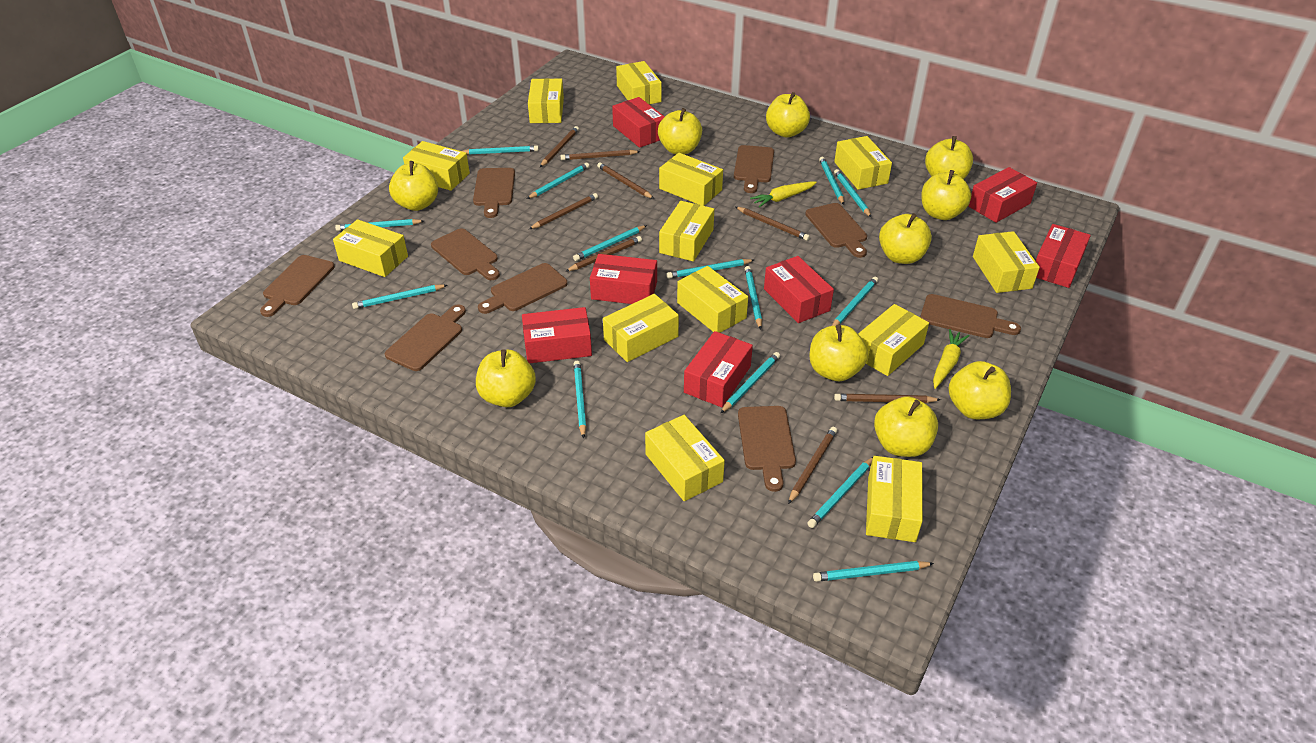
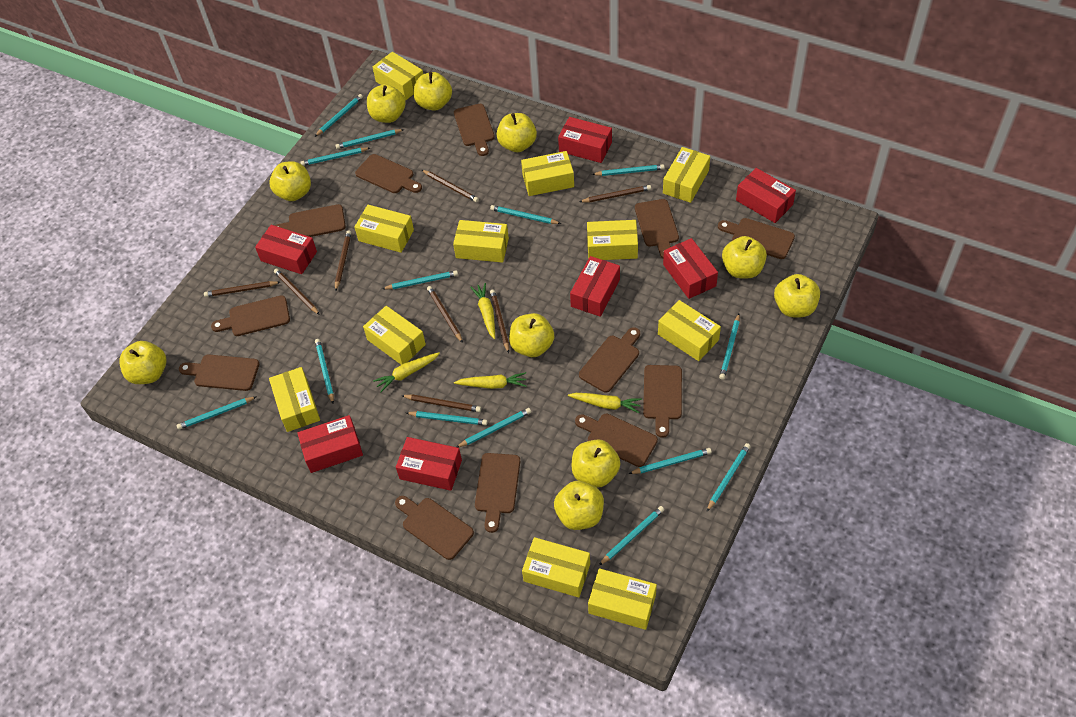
brown cutting board: [260,255,335,317] [385,304,466,371] [431,228,500,280] [473,168,515,218] [478,263,567,314] [734,145,774,193] [738,406,796,492] [805,203,867,258] [920,294,1021,338] = 9 -> [179,354,259,391] [211,295,290,336] [274,204,346,237] [355,154,422,193] [395,496,474,560] [454,104,495,156] [475,453,520,533] [575,414,658,467] [579,327,640,393] [635,199,679,258] [643,365,682,438] [718,218,795,259] = 12
yellow box: [333,219,408,277] [403,141,470,191] [528,78,564,123] [603,294,679,362] [616,61,662,105] [645,415,725,501] [659,153,723,206] [659,201,714,261] [677,266,748,333] [834,136,892,190] [858,304,929,376] [866,456,923,542] [973,231,1040,293] = 13 -> [269,367,320,432] [354,205,414,253] [363,306,426,365] [373,52,423,100] [453,220,509,263] [521,151,574,196] [522,537,590,597] [587,220,638,260] [588,568,657,630] [658,300,721,361] [663,147,710,203] = 11
yellow carrot: [750,182,817,208] [933,329,970,389] = 2 -> [373,352,440,392] [454,372,526,389] [470,283,495,339] [568,393,642,413] = 4

